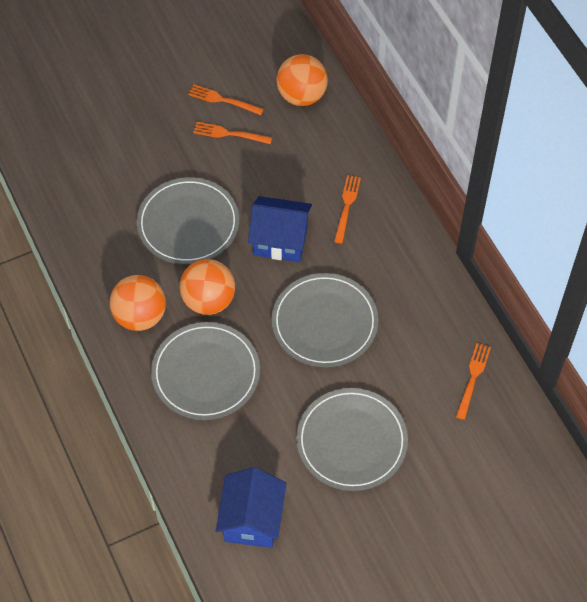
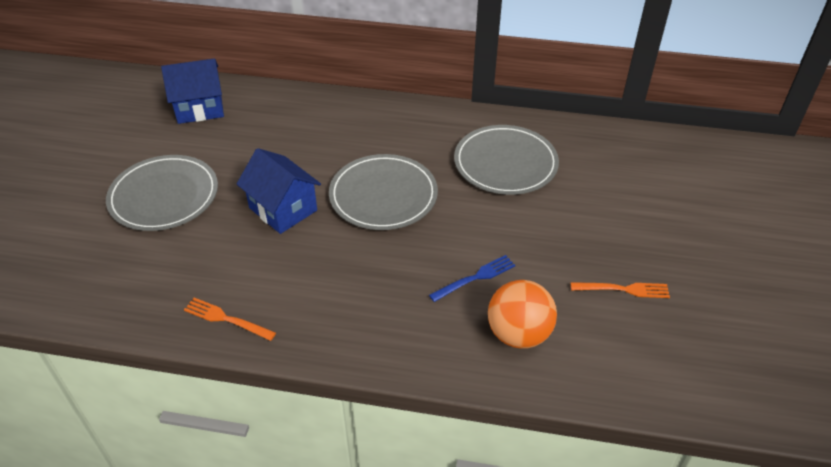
blue fork: none = 0 -> [429,255,516,302] = 1
grey plate: [137,177,239,265] [151,322,260,420] [272,273,378,367] [296,388,408,491] = 4 -> [106,155,218,231] [329,154,438,230] [454,125,559,195] = 3
orange ball: [110,275,166,331] [180,259,235,315] [277,54,328,106] = 3 -> [488,280,557,349] = 1
orange fork: [188,84,264,115] [193,122,272,144] [334,175,361,244] [456,343,491,420] = 4 -> [184,298,276,341] [571,282,670,298] = 2

